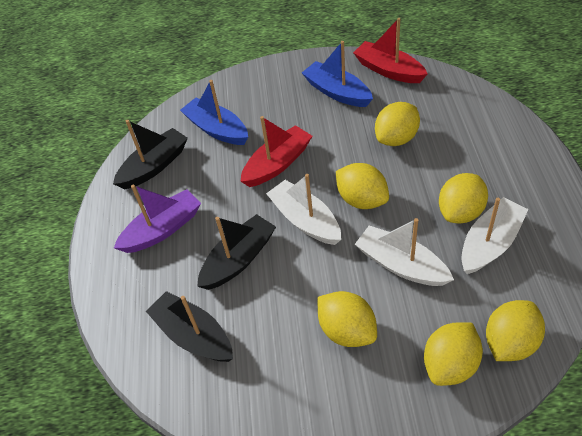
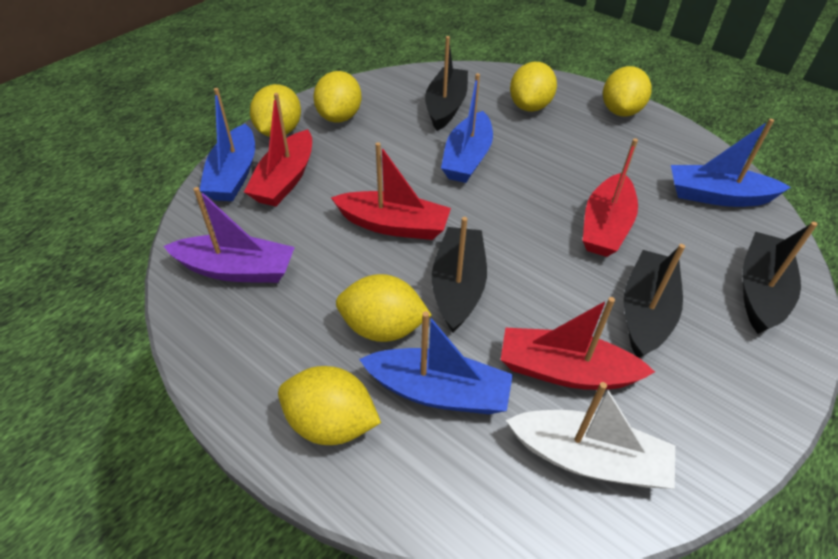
black boat: [113,120,188,189] [146,291,233,362] [197,214,276,290] = 3 -> [425,36,468,131] [432,217,487,332] [624,244,685,358] [742,222,818,334] = 4
blue boat: [180,80,248,145] [302,41,373,107] = 2 -> [200,88,255,201] [359,311,513,414] [441,73,493,183] [671,119,791,207] = 4
red boat: [240,116,312,187] [353,18,428,83] = 2 -> [244,93,312,207] [331,142,451,240] [501,297,655,390] [583,138,638,257] = 4
white boat: [266,174,341,245] [355,218,454,286] [461,197,529,274] = 3 -> [506,382,675,489] = 1

